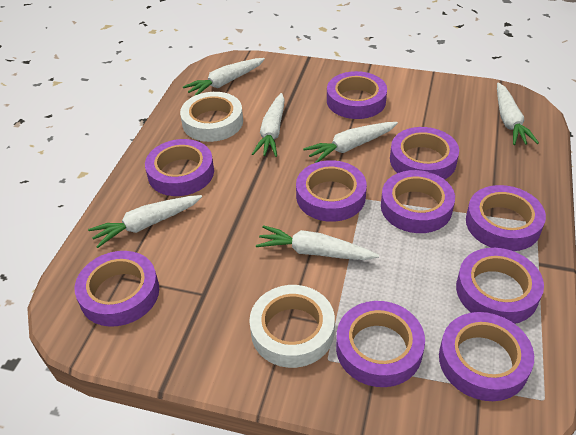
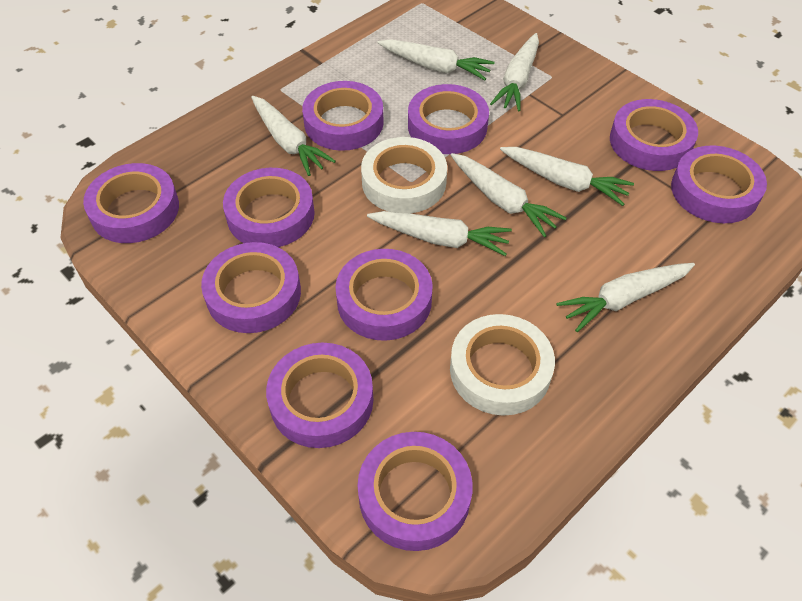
white carrot: [88,195,202,248] [183,58,265,96] [252,93,285,157] [256,225,379,260] [303,122,398,163] [497,82,539,145] = 6 -> [251,96,336,176] [367,211,512,256] [377,39,495,80] [451,153,566,237] [490,33,539,112] [500,147,634,206] [556,263,695,332] = 7

